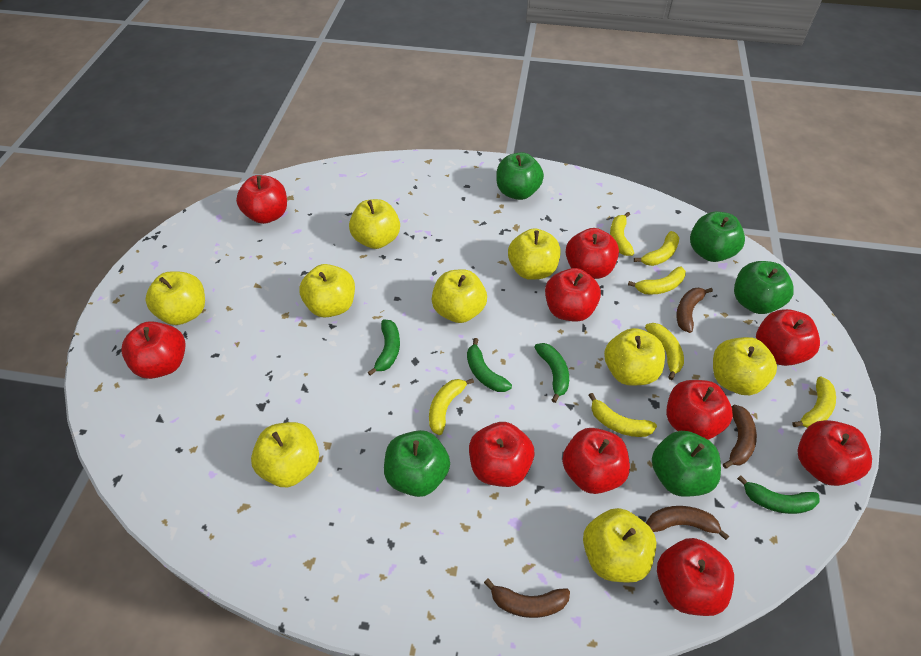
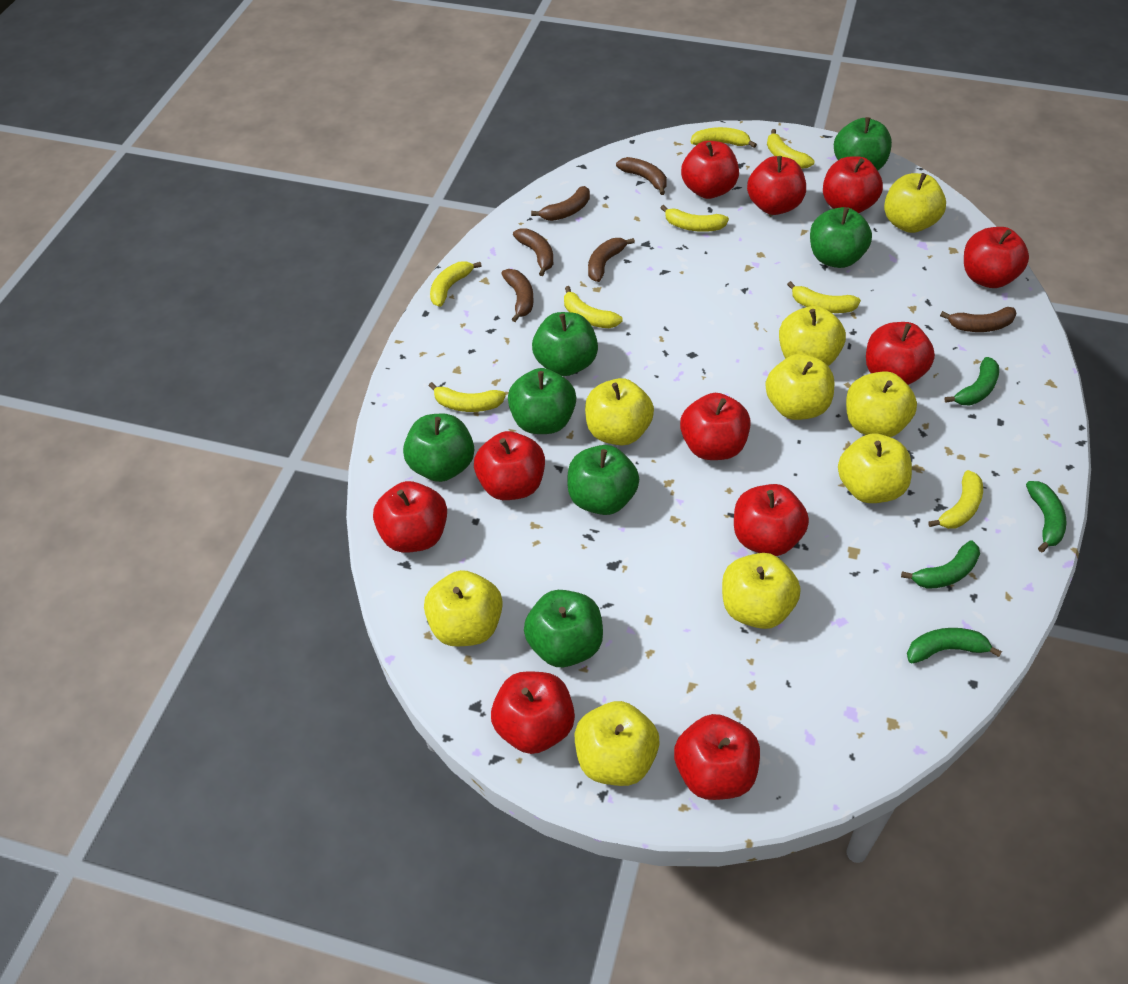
brown banana: [484,578,570,618] [646,506,729,540] [676,288,713,333] [723,405,757,469] = 4 -> [501,269,534,322] [513,228,553,276] [531,186,590,221] [588,238,635,282] [616,157,667,195] [940,307,1017,332] = 6
green apple: [384,430,450,497] [496,152,544,200] [652,431,721,497] [690,212,745,262] [734,261,794,314] = 5 -> [403,413,474,482] [508,368,576,434] [524,590,603,667] [532,312,598,376] [567,445,639,515] [810,207,872,268] [834,117,892,170] = 7
red apple: [122,321,186,379] [236,175,287,224] [469,422,535,487] [545,268,601,322] [562,428,630,494] [566,228,619,279] [657,538,734,616] [666,380,733,440] [756,309,820,366] [798,420,872,486] = 10 -> [373,481,447,553] [474,431,545,500] [491,671,575,754] [674,714,760,800] [680,393,751,460] [681,141,739,199] [734,484,809,556] [747,156,806,215] [823,156,883,213] [866,322,935,385] [964,227,1029,288] = 11
yellow banana: [429,378,474,435] [589,393,657,437] [610,212,634,256] [628,266,686,294] [634,231,679,266] [645,323,684,380] [792,376,836,428] = 7 -> [429,382,506,412] [430,261,482,307] [564,286,623,328] [661,205,729,232] [691,127,757,148] [767,129,814,169] [787,281,861,313] [928,470,983,529] = 8

